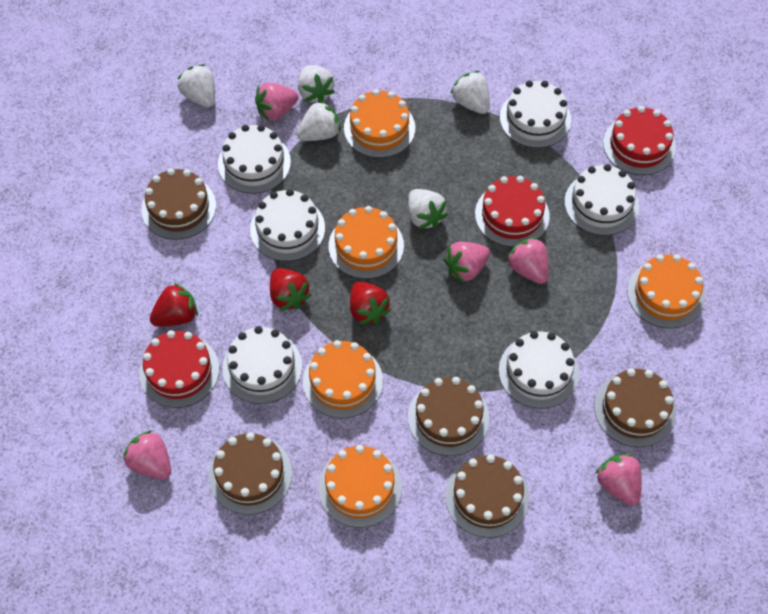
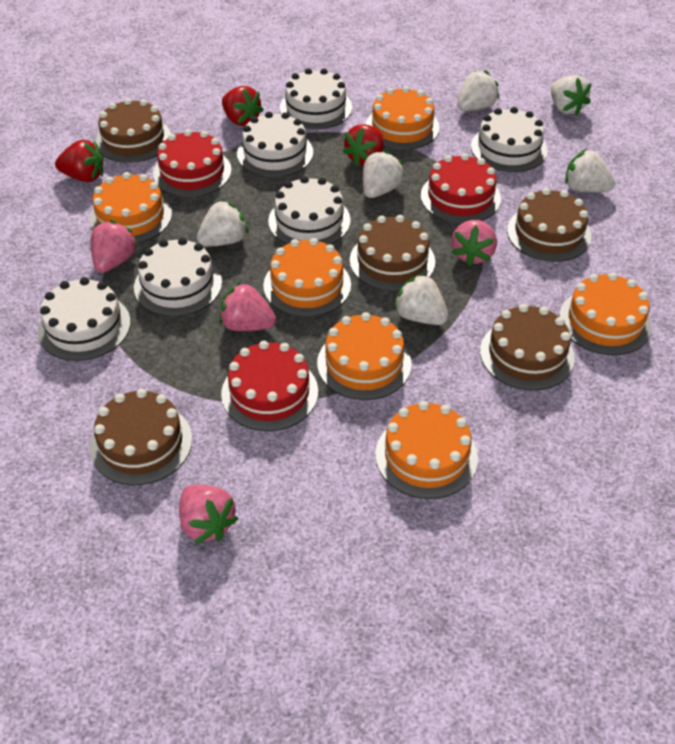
orange cake: [303,340,383,418] [318,445,402,528] [328,206,404,279] [344,89,415,158] [627,254,705,329] = 5 -> [89,172,172,243] [263,238,351,317] [317,312,412,400] [365,86,440,150] [375,401,478,499] [559,273,652,355] = 6
pink strawberry: [123,430,171,480] [255,83,299,121] [444,241,490,283] [506,237,549,284] [595,454,642,506] = 5 -> [91,220,138,273] [179,484,239,543] [219,282,276,331] [452,220,497,266] = 4
white strawberry: [177,64,215,108] [297,100,341,141] [298,65,335,103] [408,189,448,229] [450,71,490,114] = 5 -> [197,200,248,247] [363,151,405,198] [393,273,448,325] [457,70,499,111] [551,75,591,116] [565,149,615,193] = 6

